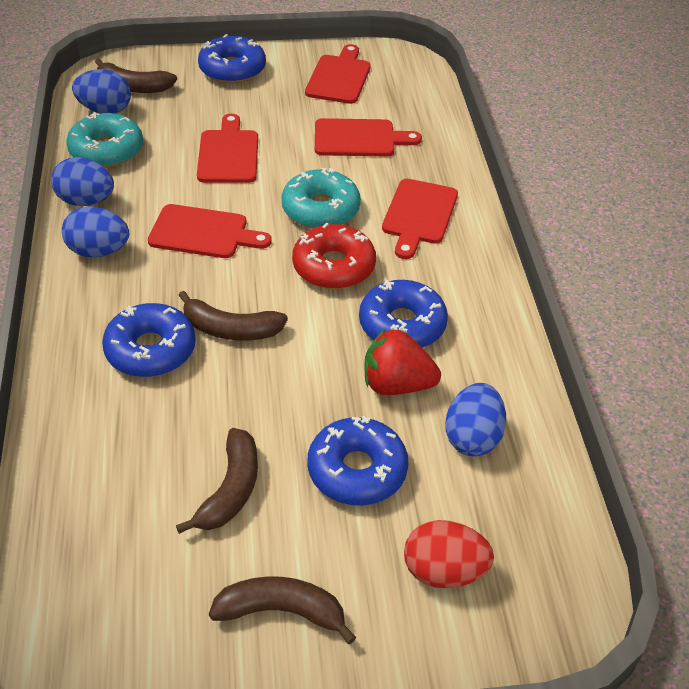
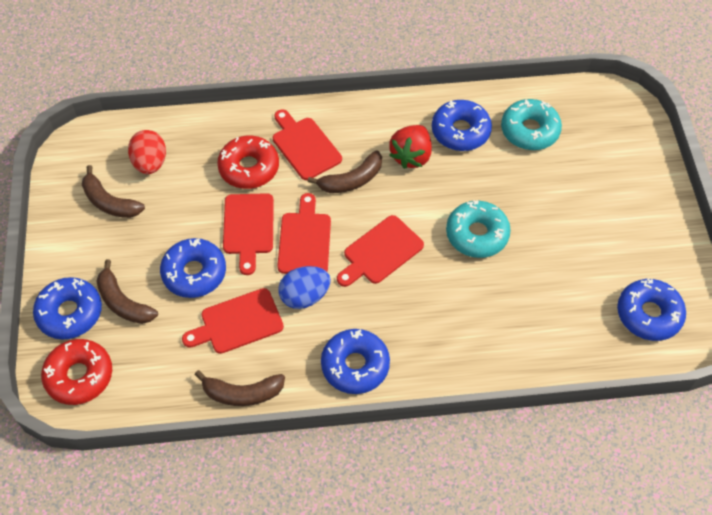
blue donut: [102,303,196,377] [198,34,266,83] [307,416,408,505] [359,280,448,348] = 4 -> [33,277,102,340] [160,238,226,298] [321,329,390,394] [432,100,492,151] [617,278,686,341] = 5
blue egg: [51,157,114,206] [62,206,129,257] [72,69,131,113] [445,383,506,456] = 4 -> [278,266,331,309] = 1
red donut: [292,223,376,289] = 1 -> [41,339,112,405] [217,136,279,189] = 2

